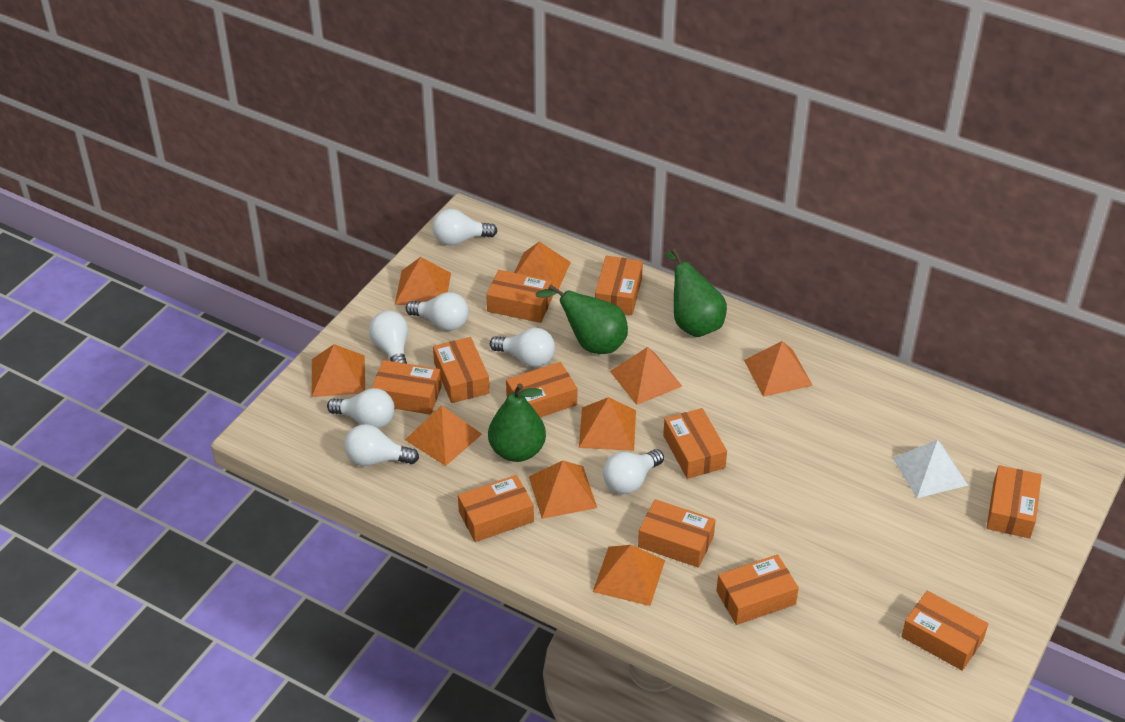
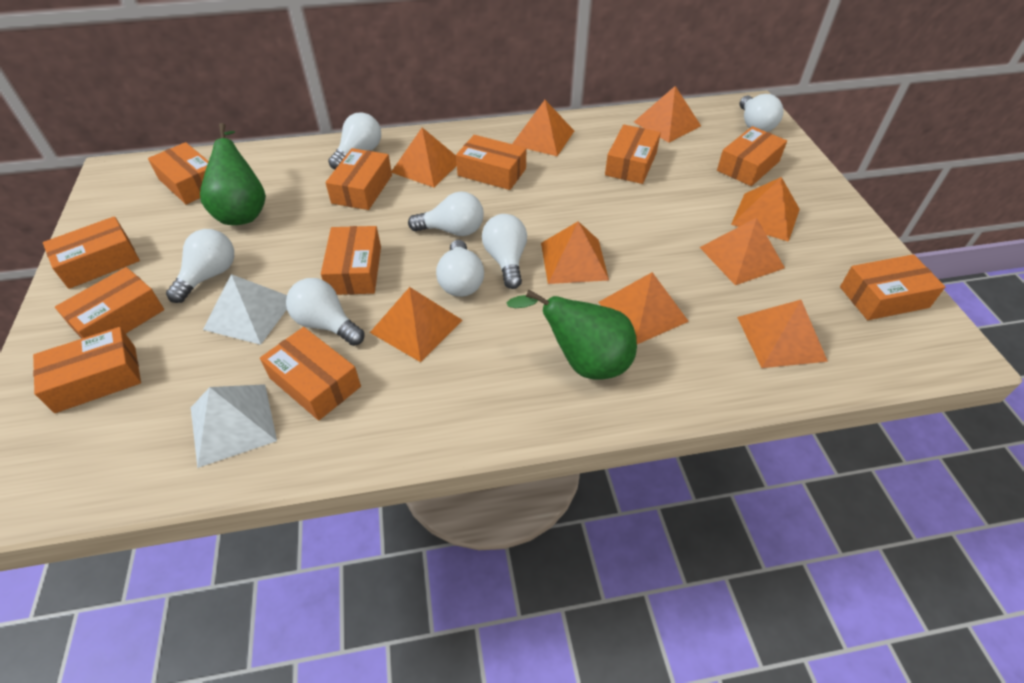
green pear: [488,384,546,462] [535,285,628,354] [665,249,727,337] = 3 -> [200,123,266,225] [506,290,637,380] = 2
white pyramid: [893,440,968,498] = 1 -> [191,384,277,468] [203,274,287,345] = 2

